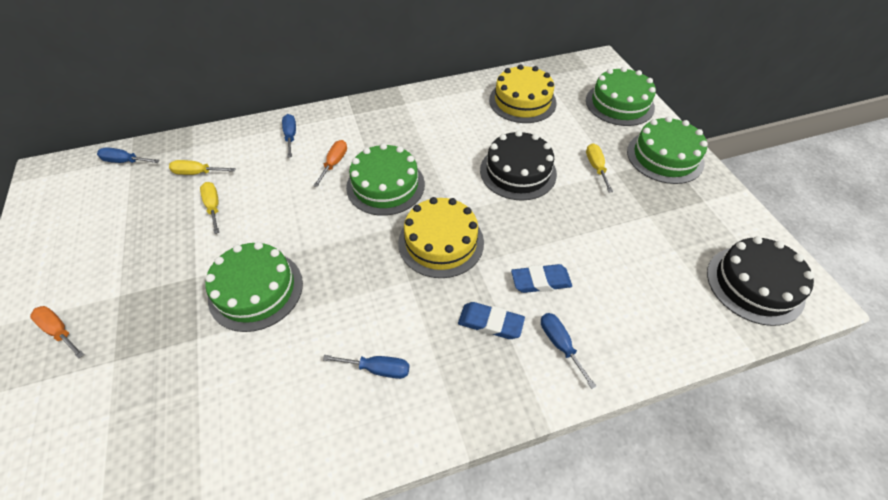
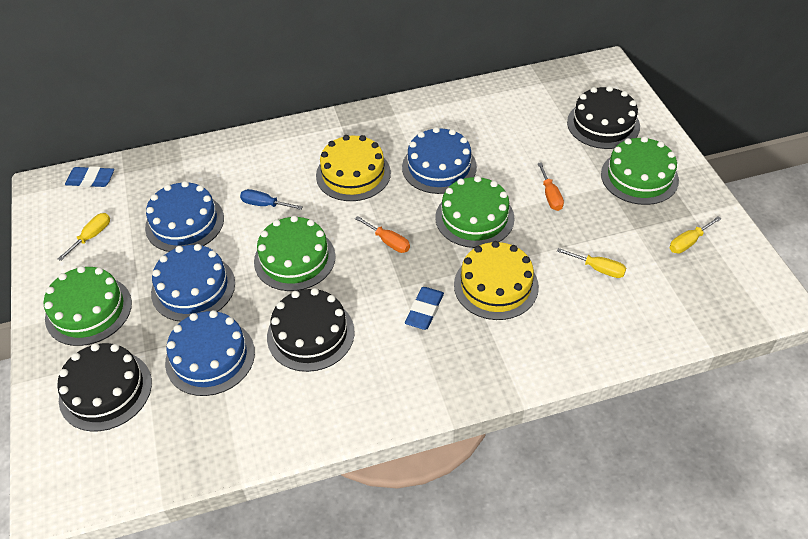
black cake: [480,130,557,201] [707,236,814,326] = 2 -> [57,343,152,432] [267,288,355,372] [567,86,640,149] = 3
blue cake: none = 0 -> [145,181,224,252] [151,244,235,322] [165,310,255,396] [402,127,477,194] = 4
blue screwdriver: [97,147,160,163] [282,114,296,158] [323,355,410,379] [541,313,597,389] = 4 -> [240,189,303,210] = 1

